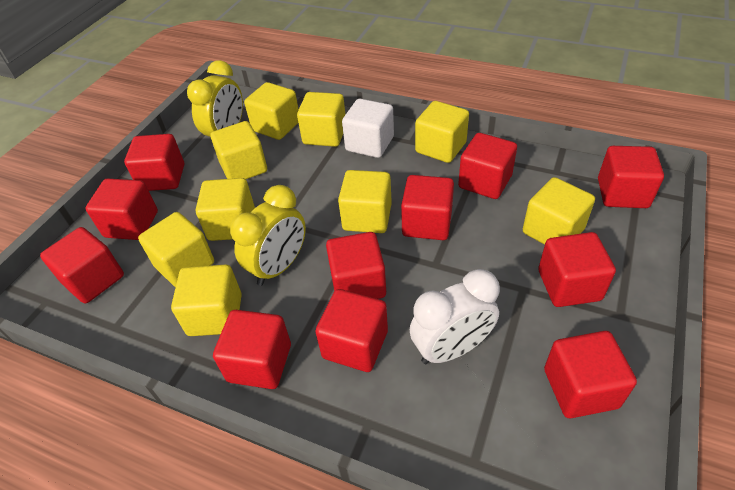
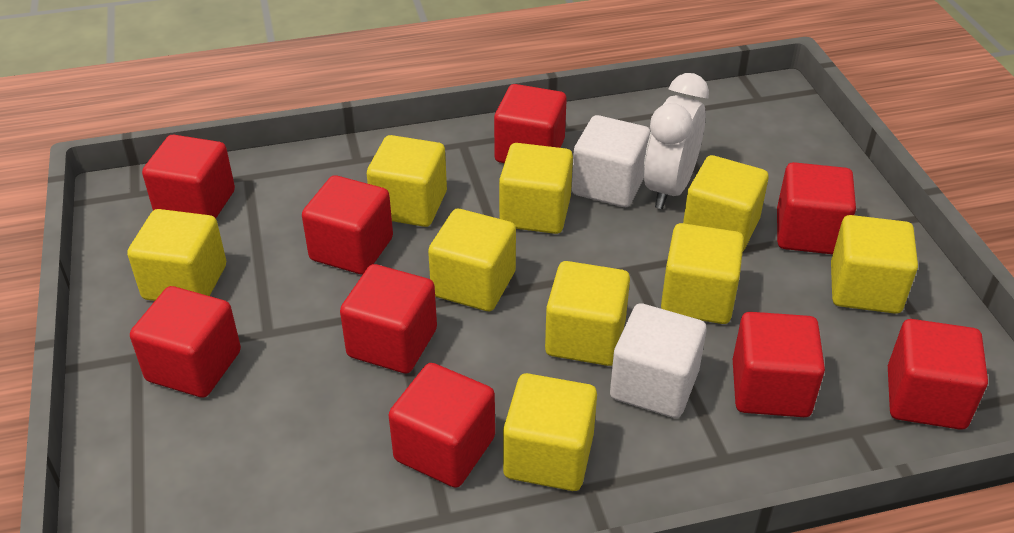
red cube: [40,227,124,304] [85,179,158,240] [124,134,184,191] [213,310,291,389] [315,289,388,372] [326,232,386,299] [401,175,454,240] [458,133,517,199] [538,232,616,307] [544,331,637,418] [598,146,664,208] = 11 -> [130,286,241,398] [142,135,235,218] [302,175,393,275] [340,264,437,374] [389,363,495,488] [494,84,567,163] [733,312,825,417] [777,162,856,254] [888,319,988,430] = 9
white cube: [342,99,394,158] = 1 -> [572,115,651,207] [610,303,707,418] = 2
yellow clock: [187,60,243,147] [230,185,306,286] = 2 -> none = 0

